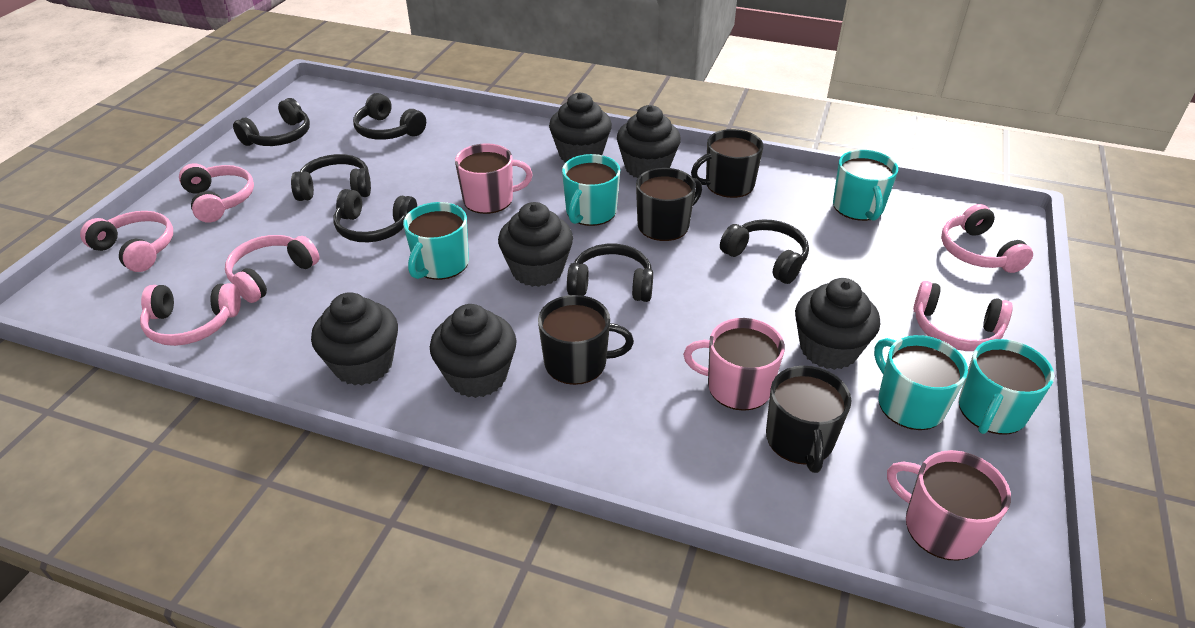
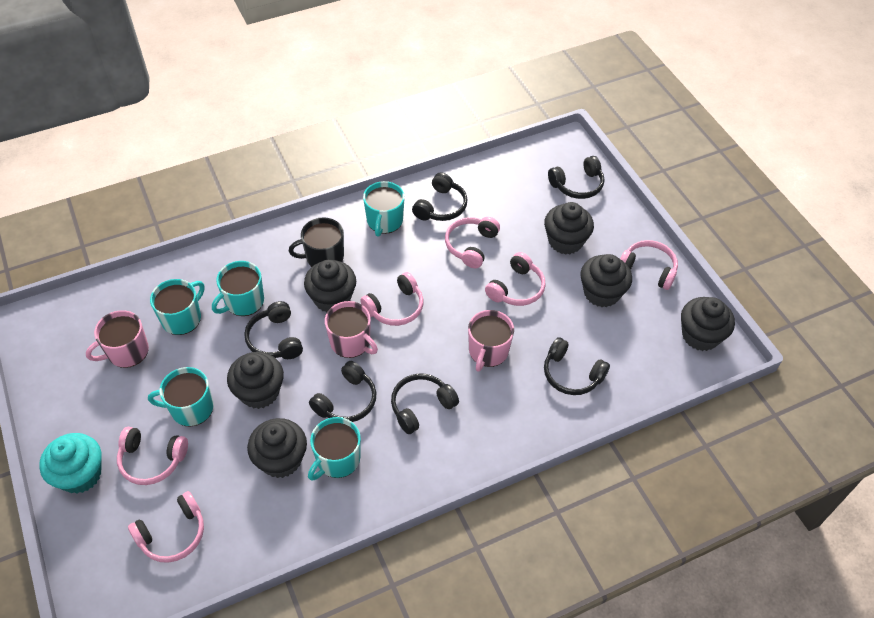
black mug: [538,295,634,385] [636,168,702,241] [691,129,763,198] [766,366,852,473] = 4 -> [289,217,344,267] = 1
turquoise cupcake: none = 0 -> [39,433,102,493] = 1

